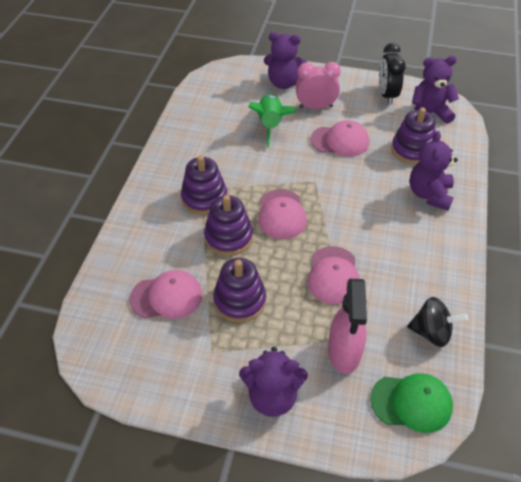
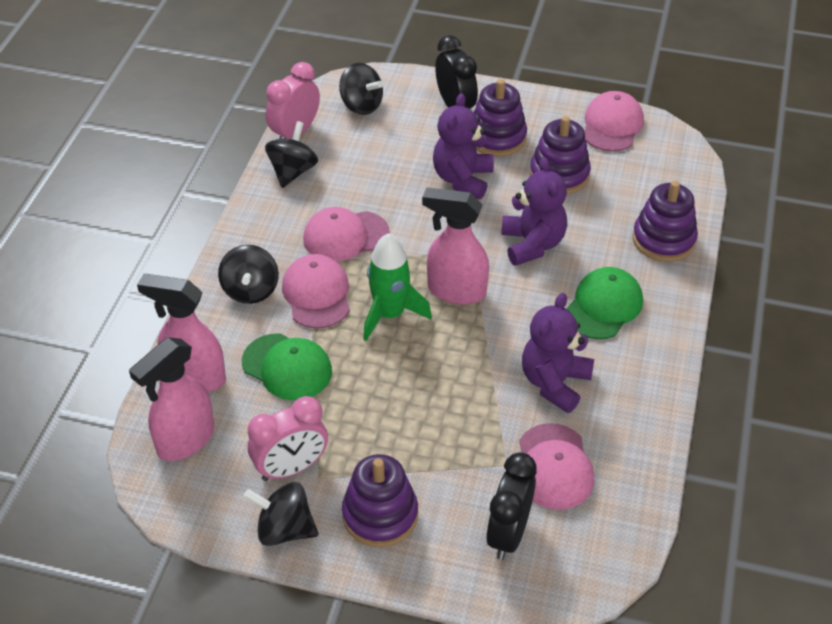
black clock: [379,43,406,104] = 1 -> [435,35,478,109] [486,452,537,560] = 2
black spinning top: [407,297,468,347] = 1 -> [218,245,279,304] [244,482,318,546] [265,121,318,188] [339,63,383,115] = 4
green cap: [370,373,453,433] = 1 -> [242,333,332,400] [566,267,643,339] = 2
pink clock: [296,62,341,109] = 1 -> [248,396,328,481] [266,62,320,139] = 2
pink spray bottle: [328,279,367,374] = 1 -> [129,337,214,461] [137,274,226,392] [422,187,489,305] = 3
purple teddy bear: [239,347,308,417] [264,32,308,89] [410,131,458,211] [412,56,459,124] = 4 -> [433,93,494,200] [501,157,567,266] [522,293,594,413] = 3

